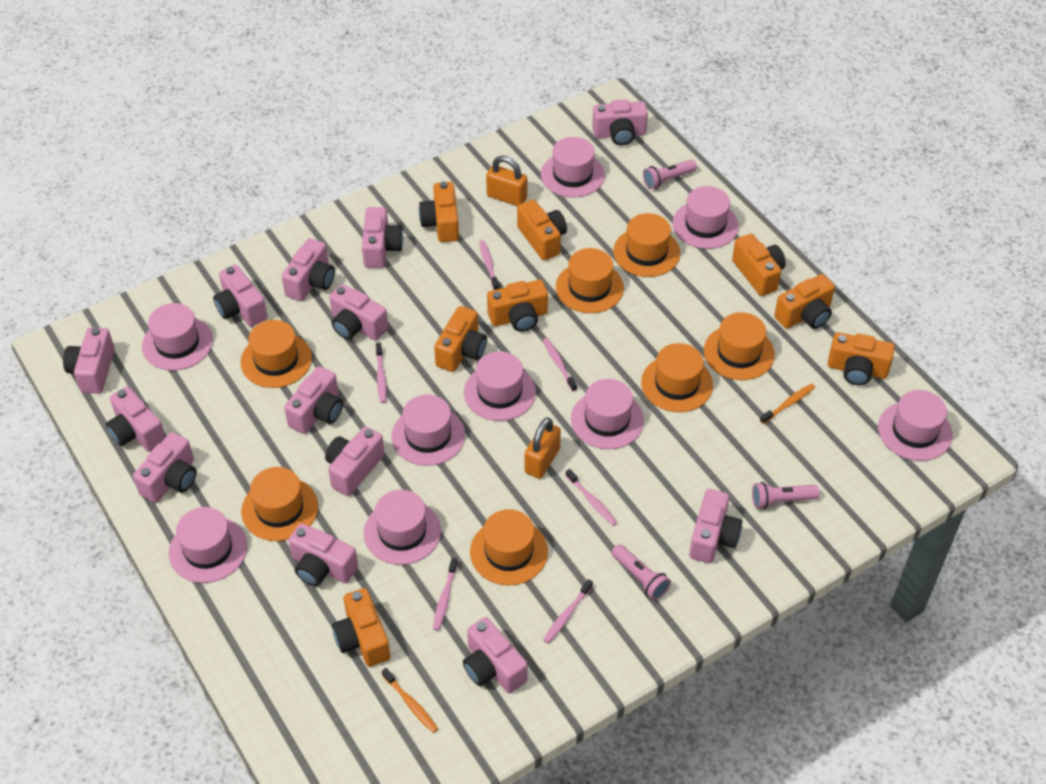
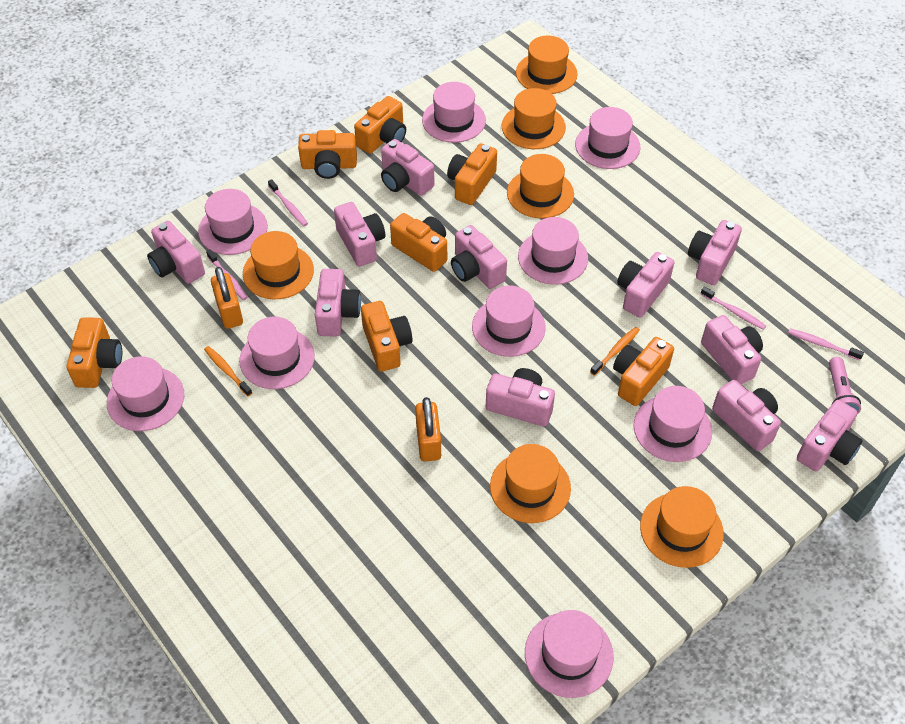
orange camera: [332,588,390,667] [419,182,459,242] [434,306,487,372] [487,280,548,332] [517,200,567,260] [732,234,786,296] [774,274,835,329] [828,332,895,386] = 8 -> [66,317,122,388] [298,130,357,179] [354,96,406,154] [361,301,412,372] [390,213,447,272] [447,144,497,205] [613,337,674,406] = 7
orange hat: [241,320,312,388] [241,467,318,541] [470,509,548,585] [556,248,624,313] [613,213,680,277] [641,343,713,412] [704,312,775,380] = 7 -> [243,231,314,299] [490,444,571,523] [502,88,566,149] [507,154,574,218] [516,36,578,94] [640,486,724,568] = 6
pink camera: [63,327,115,394] [106,386,166,452] [133,432,196,503] [213,265,268,327] [281,238,335,301] [284,366,343,434] [289,523,358,586] [325,426,385,496] [329,284,388,340] [362,207,403,268] [463,617,528,693] [592,99,648,146] [689,489,742,563] = 13 -> [147,221,205,284] [315,269,361,337] [334,202,385,267] [381,139,434,196] [451,225,507,289] [486,368,555,427] [617,252,674,318] [688,220,742,285] [701,315,763,384] [712,380,781,451] [797,400,863,471] = 11
pink flashlight: [611,544,671,600] [643,160,697,189] [752,482,820,509] = 3 -> [829,357,861,414] = 1
pink toothbrush: [376,343,387,403] [433,558,458,631] [479,240,499,290] [543,338,577,391] [543,579,593,644] [565,469,617,526] = 6 -> [206,250,248,300] [268,179,308,226] [701,286,766,330] [788,328,864,360] = 4

